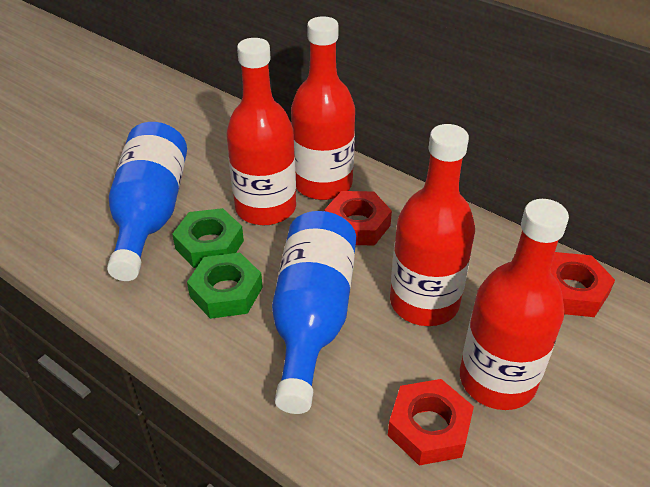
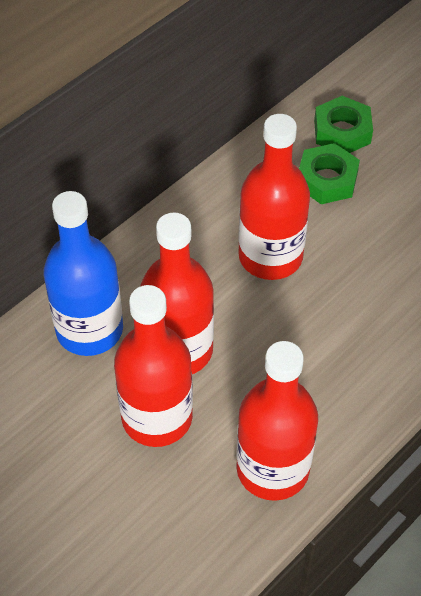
blue bottle: [107,122,187,281] [272,211,356,414] = 2 -> [44,191,123,356] = 1
red nut: [324,191,392,246] [388,379,474,465] [551,252,615,317] = 3 -> none = 0

